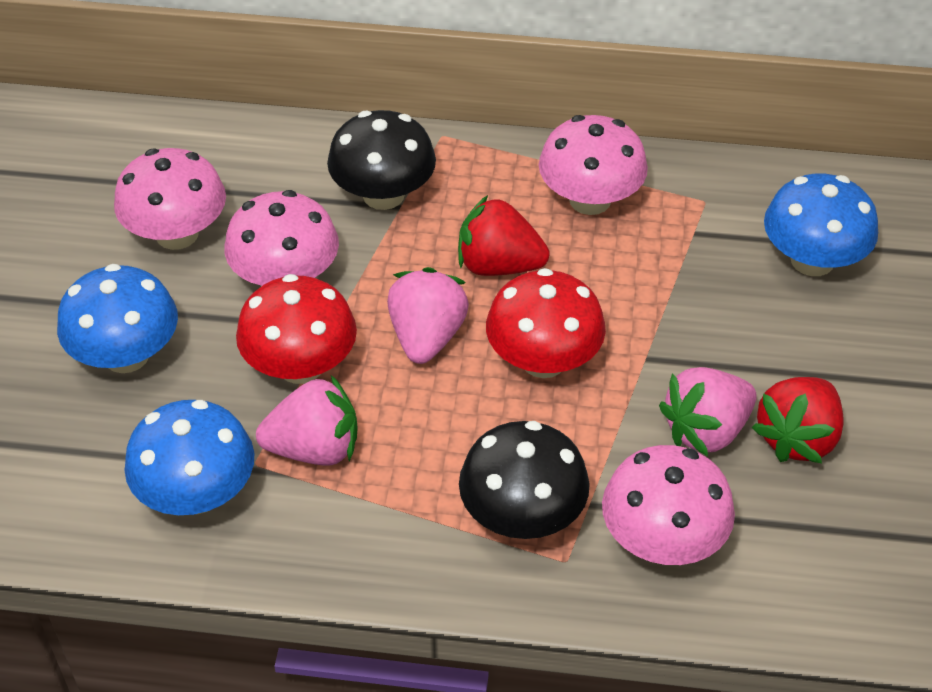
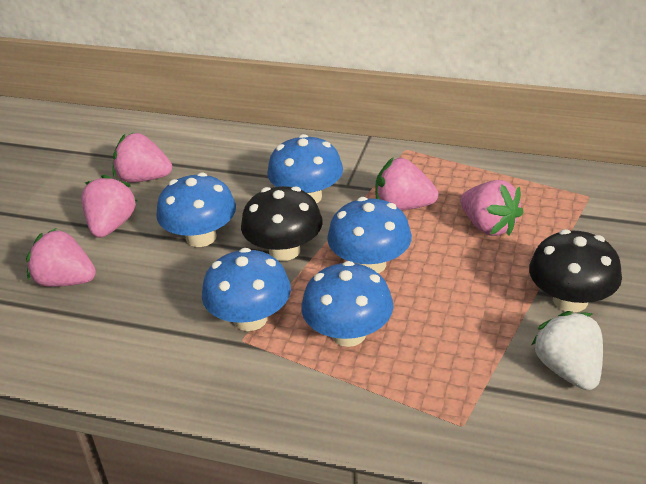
blue mushroom: [57,264,178,373] [124,400,254,515] [764,173,878,276] = 3 -> [156,172,236,247] [202,248,291,331] [267,134,343,203] [301,261,393,347] [327,197,412,273] = 5
pink mushroom: [114,148,226,250] [225,190,339,286] [539,115,648,215] [602,445,735,565] = 4 -> none = 0
pink strawberry: [256,375,358,466] [387,267,469,364] [659,367,757,456] = 3 -> [26,228,96,287] [81,175,138,238] [113,133,172,183] [375,157,439,211] [460,180,524,236] = 5
red mushroom: [236,274,357,384] [486,268,606,378] = 2 -> none = 0
red strawberry: [458,195,550,276] [752,377,844,463] = 2 -> none = 0
white strawberry: none = 0 -> [532,311,603,390] = 1

